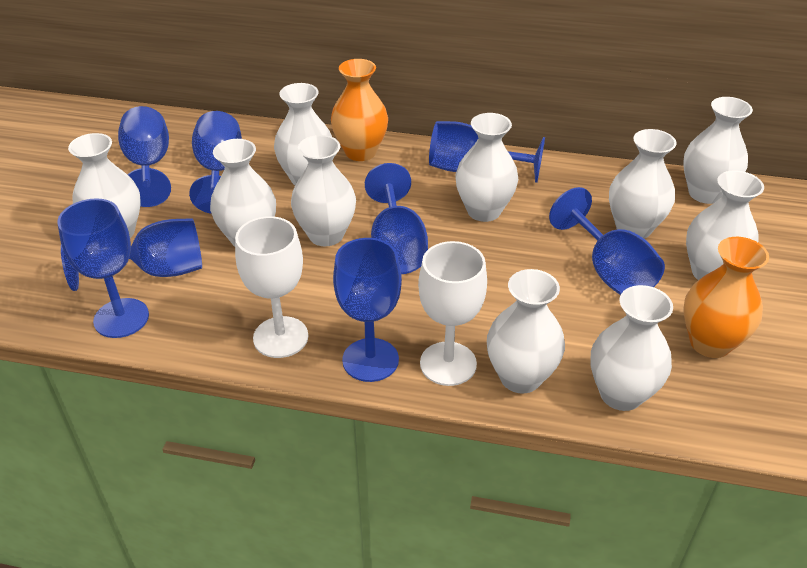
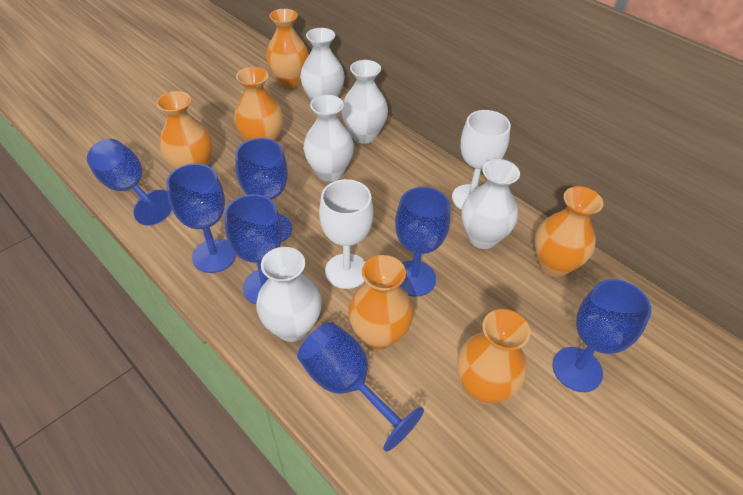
blue goblet: [57,198,149,338] [61,218,202,291] [118,106,171,207] [189,111,242,214] [333,238,402,382] [365,163,428,274] [429,121,545,183] [549,187,665,295] = 8 -> [87,139,172,225] [166,163,236,273] [224,194,283,304] [235,138,292,242] [297,322,424,452] [395,187,450,297] [553,279,651,392] = 7
orange vase: [331,59,388,161] [683,237,769,358] = 2 -> [156,91,213,169] [234,67,283,142] [266,9,309,88] [348,255,413,350] [457,309,530,404] [535,186,604,277] = 6
white vase: [68,133,141,238] [210,139,276,247] [274,83,332,185] [291,135,356,246] [455,113,519,222] [487,269,565,394] [590,285,673,411] [609,129,677,239] [683,97,753,204] [686,170,764,280] = 10 -> [256,247,322,342] [300,28,345,101] [303,95,354,182] [341,60,388,144] [462,159,520,249] = 5

